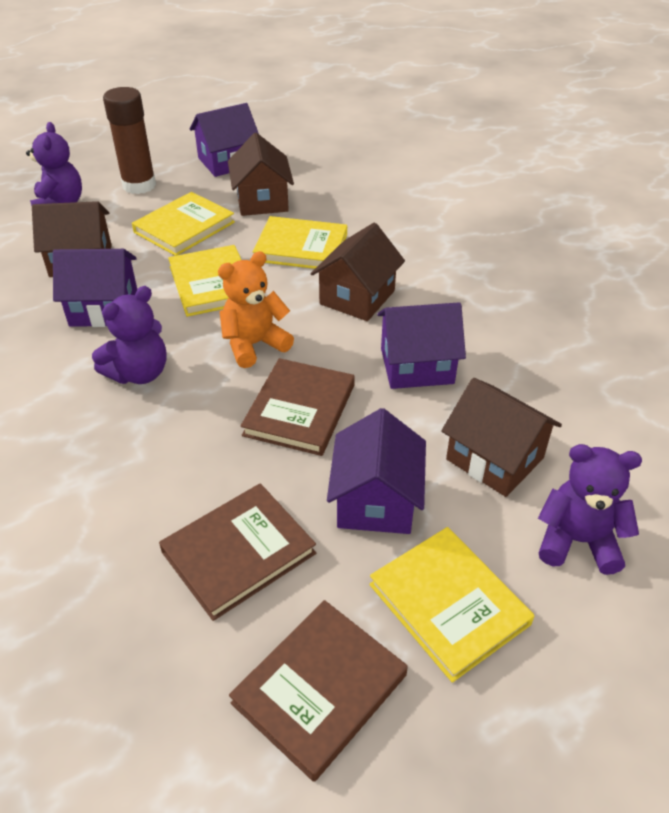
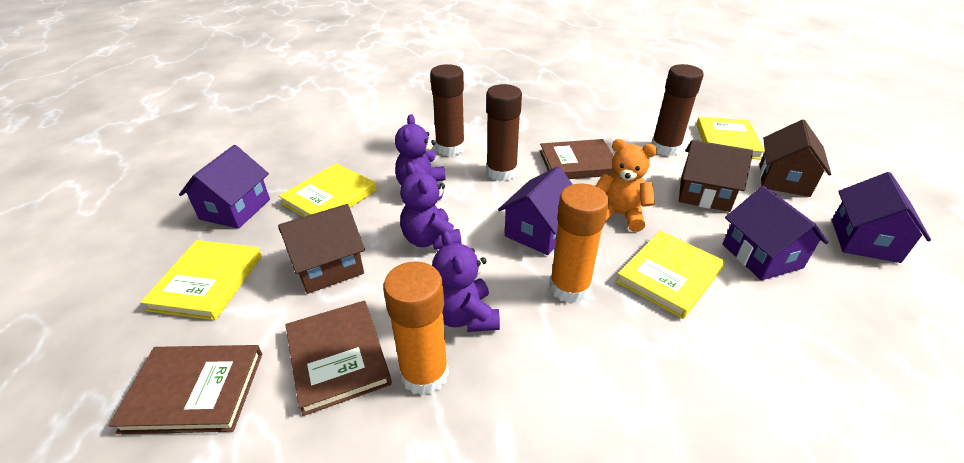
brown glue stick: [103,87,156,194] = 1 -> [430,64,465,156] [486,84,522,181] [651,64,704,156] = 3
brown house: [32,201,112,277] [228,133,294,216] [311,223,405,321] [441,378,562,497] = 4 -> [278,204,365,294] [679,140,753,212] [759,119,831,197] = 3
orange glue stick: none = 0 -> [383,261,449,396] [549,183,609,303] = 2

